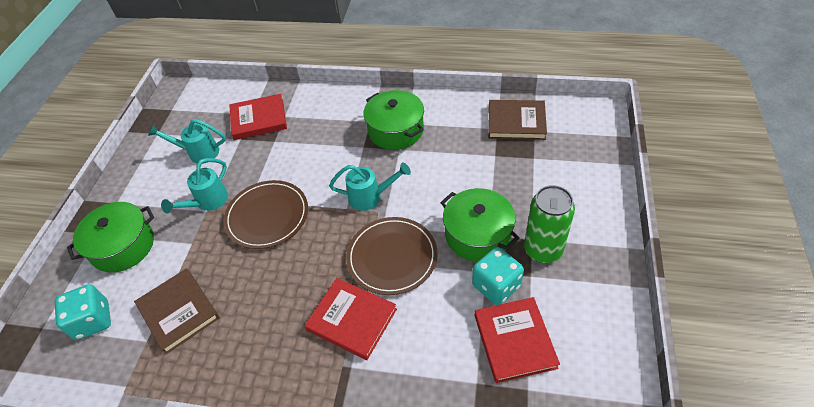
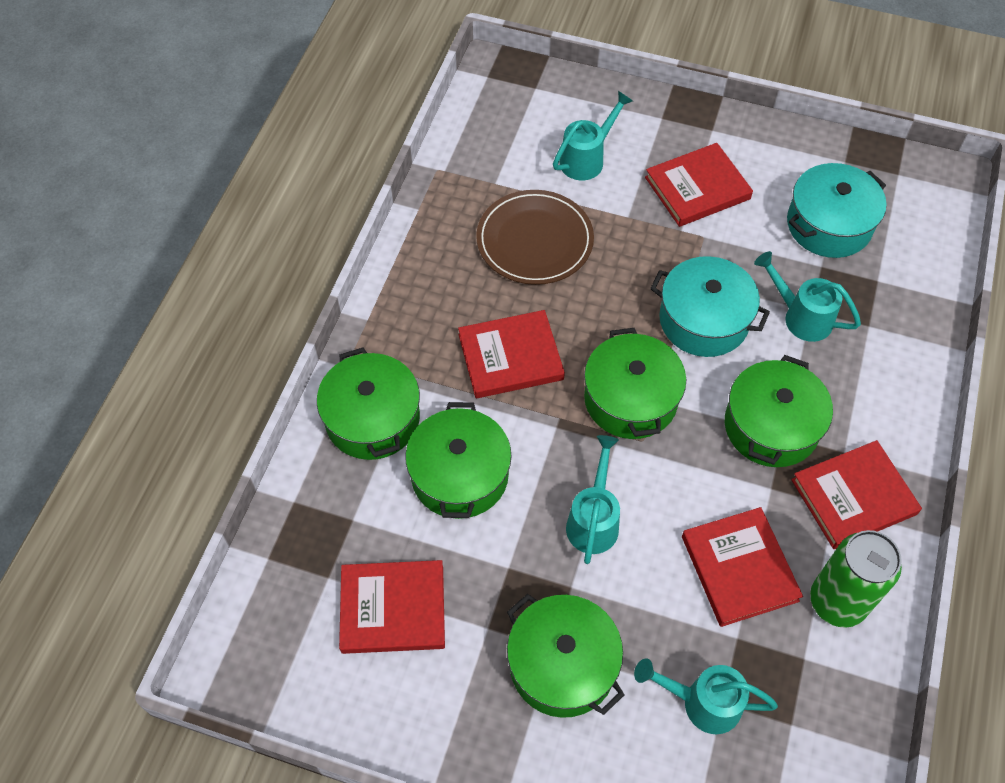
brown book: [134,268,220,354] [488,100,547,140] = 2 -> none = 0
brown plate: [223,180,308,249] [346,217,437,295] = 2 -> [476,190,594,285] = 1
green pot: [67,202,154,273] [363,90,424,150] [440,188,520,262] = 3 -> [317,348,420,460] [405,402,512,519] [507,594,625,718] [584,328,686,439] [725,355,833,467] = 5
red book: [229,94,287,140] [304,278,397,360] [474,297,560,383] = 3 -> [339,560,445,654] [458,310,565,398] [645,143,753,227] [682,507,803,627] [791,440,922,549] = 5
turquoise dice: [55,284,111,340] [472,247,524,305] = 2 -> none = 0
turquoise pot: none = 0 -> [650,256,770,357] [787,163,887,258] = 2
turquoise watering can: [148,119,226,164] [161,158,228,213] [329,163,411,211] = 3 -> [553,91,633,180] [566,435,620,564] [634,659,778,734] [754,251,861,342] = 4

